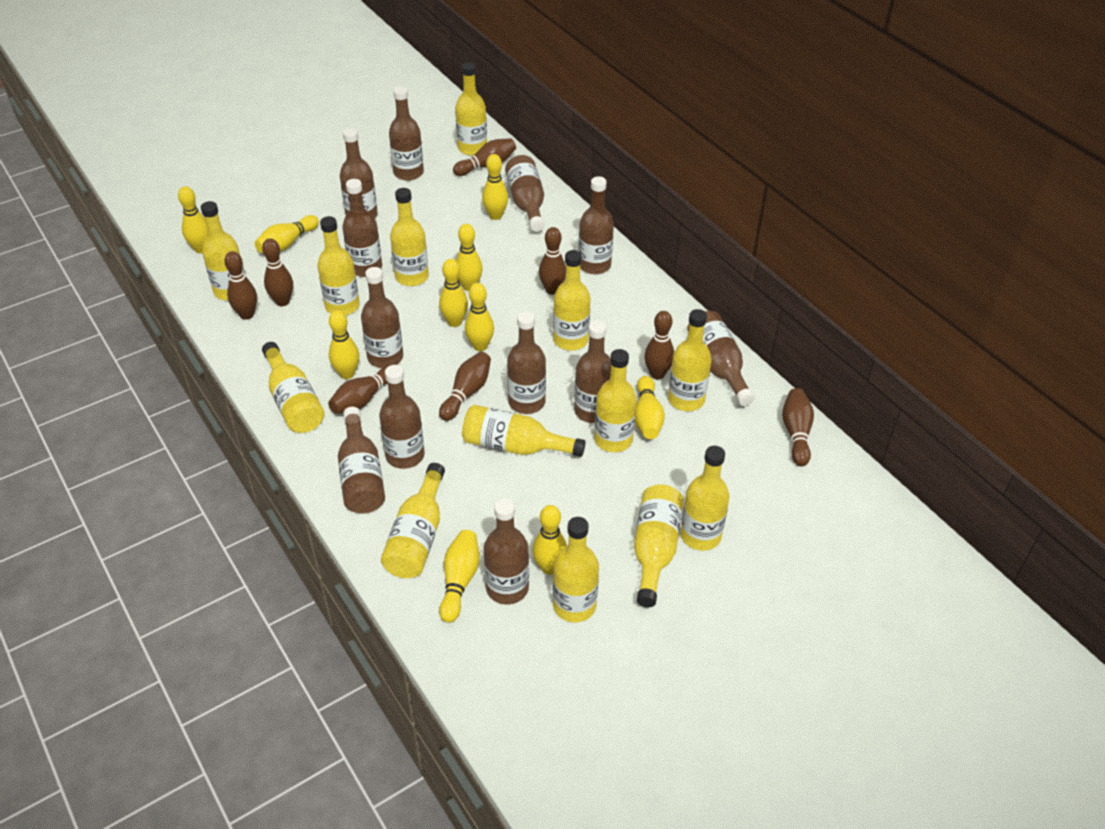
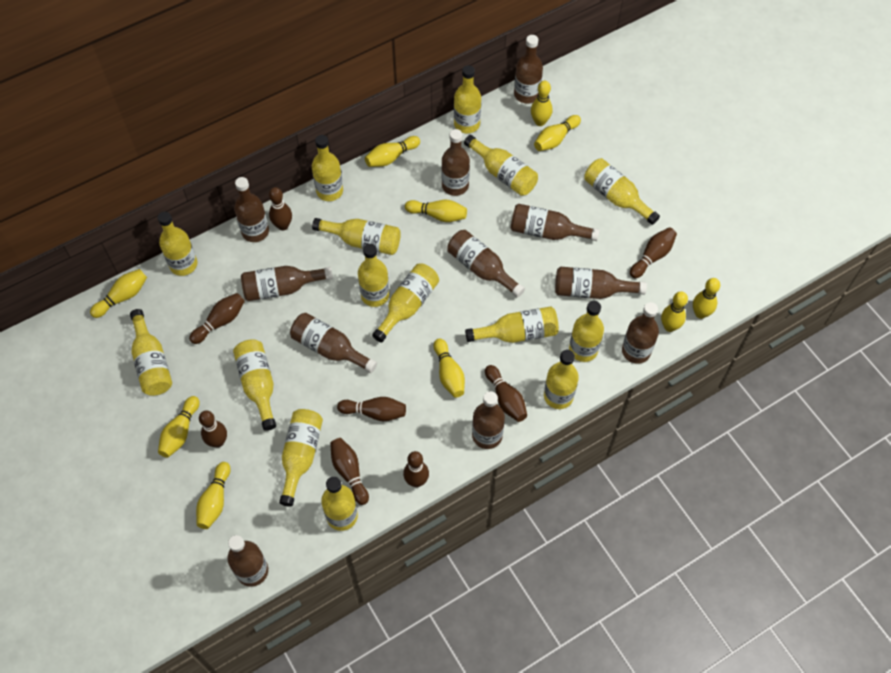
brown bottle: [338,407,385,513] [340,128,378,219] [342,179,382,277] [361,267,403,368] [379,365,425,469] [389,86,424,181] [484,499,529,604] [505,155,544,232] [507,312,546,414] [574,321,611,423] [578,176,614,274] [687,311,755,406] = 12 -> [227,535,268,587] [234,177,269,242] [241,266,333,301] [290,313,377,373] [441,129,470,196] [447,230,525,298] [472,391,505,449] [511,204,600,241] [514,35,543,103] [555,267,647,299] [622,302,659,364] = 11
yellow bottle: [201,201,245,301] [262,342,325,433] [317,216,360,316] [381,463,445,578] [390,188,429,286] [455,63,487,156] [462,405,586,457] [553,250,590,351] [553,517,599,622] [594,349,637,452] [634,484,683,607] [668,309,712,411] [680,446,730,551] = 13 -> [130,309,172,396] [158,212,197,276] [233,339,276,431] [279,409,323,507] [312,135,343,201] [312,218,401,255] [321,477,358,531] [358,244,389,307] [372,263,439,342] [454,65,481,133] [464,135,538,196] [465,306,559,343] [544,350,579,409] [569,301,604,362] [584,158,660,225] = 15

